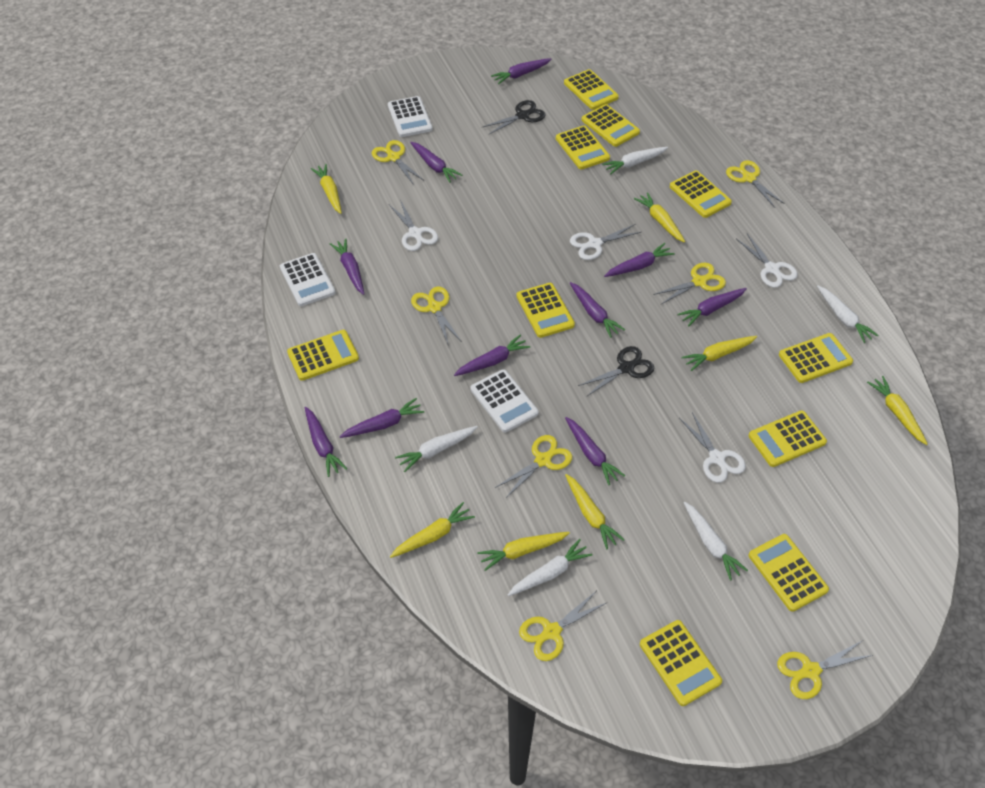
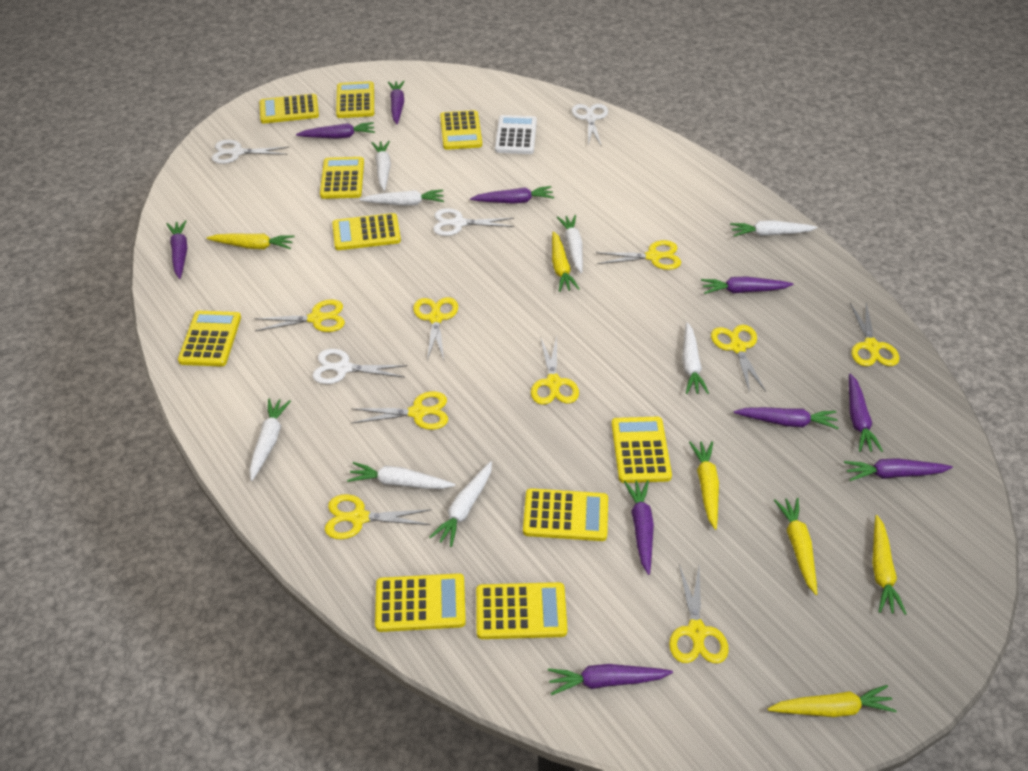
black scissors: [483,100,546,135] [578,346,654,397] = 2 -> none = 0
white calculator: [280,253,336,306] [388,96,433,137] [471,369,539,432] = 3 -> [495,115,537,154] = 1
white carrot: [395,426,478,472] [508,539,593,596] [602,147,668,175] [683,502,748,580] [817,286,879,343] = 5 -> [249,398,291,481] [347,462,455,489] [360,190,444,206] [372,141,391,191] [429,461,492,547] [557,215,583,273] [682,322,709,394] [730,220,818,236] = 8
yellow carrot: [311,164,342,214] [390,502,475,558] [477,532,570,571] [565,474,625,550] [634,192,685,243] [682,336,758,371] [867,376,928,445] = 7 -> [207,233,294,249] [552,231,579,292] [689,441,719,530] [768,685,897,717] [774,498,817,595] [872,515,907,615] = 6
yellow scissors: [372,140,423,185] [411,287,462,346] [495,435,572,499] [519,591,608,661] [653,263,726,304] [726,160,785,208] [777,640,873,699] = 7 -> [254,299,345,332] [325,494,431,539] [351,391,448,430] [413,297,458,361] [531,336,579,405] [596,240,681,270] [669,564,729,663] [711,325,766,393] [850,302,900,366] = 9

